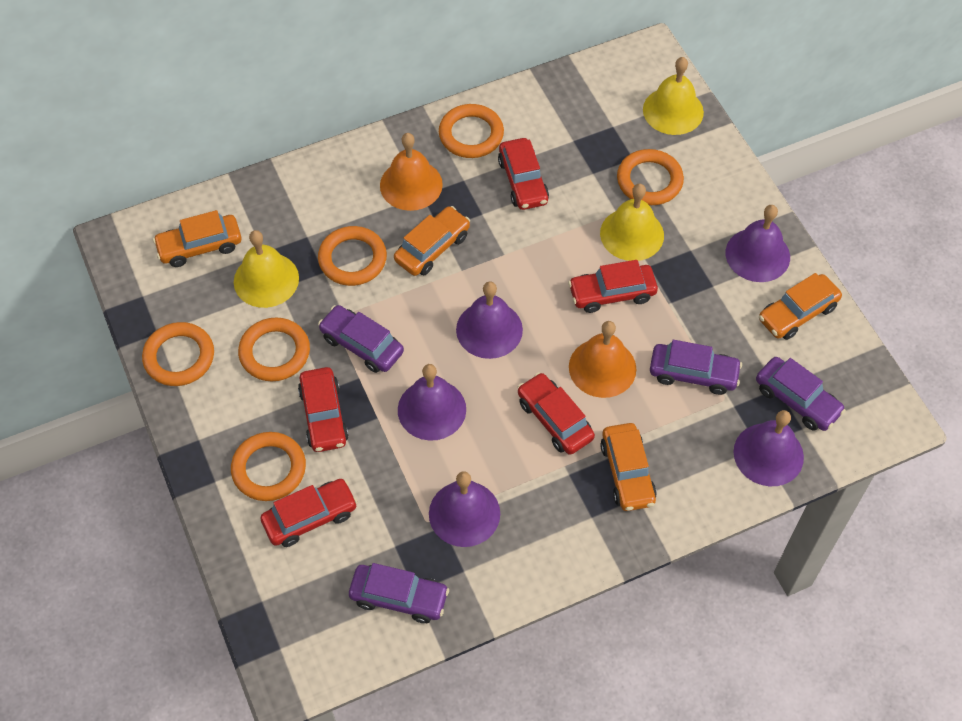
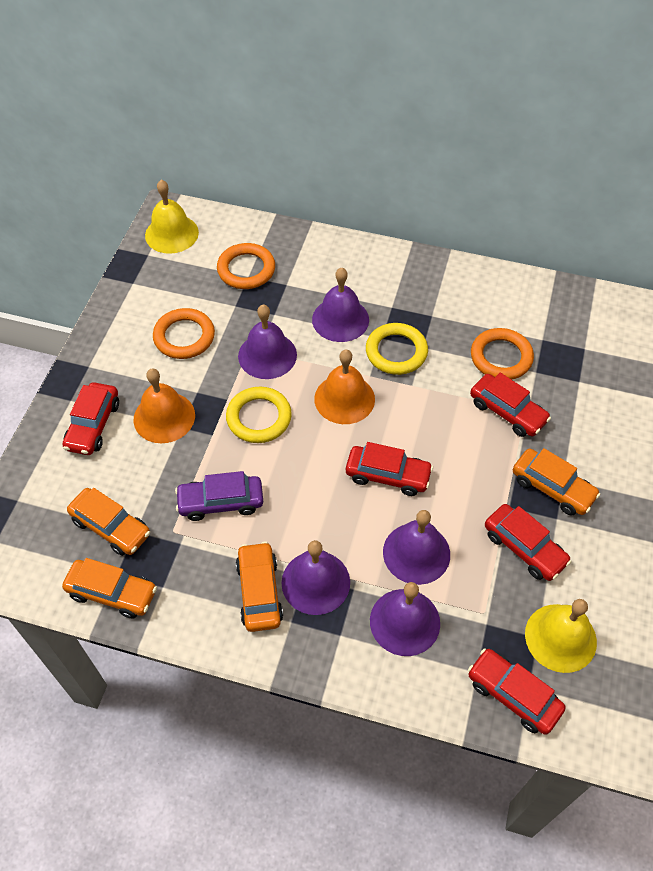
orange ring: [142,322,214,386] [231,432,306,501] [238,317,310,381] [318,226,387,286] [439,104,504,158] [617,149,684,205] = 6 -> [153,308,215,359] [217,243,275,289] [471,328,534,380] = 3
purple car: [318,305,404,373] [349,563,449,623] [650,340,742,395] [756,357,846,431] = 4 -> [175,471,263,521] = 1
yellow bell: [234,230,299,308] [600,183,664,261] [643,57,704,135] = 3 -> [145,180,199,254] [525,599,597,673] = 2
yellow ring: none = 0 -> [226,387,292,443] [366,323,428,375] = 2

